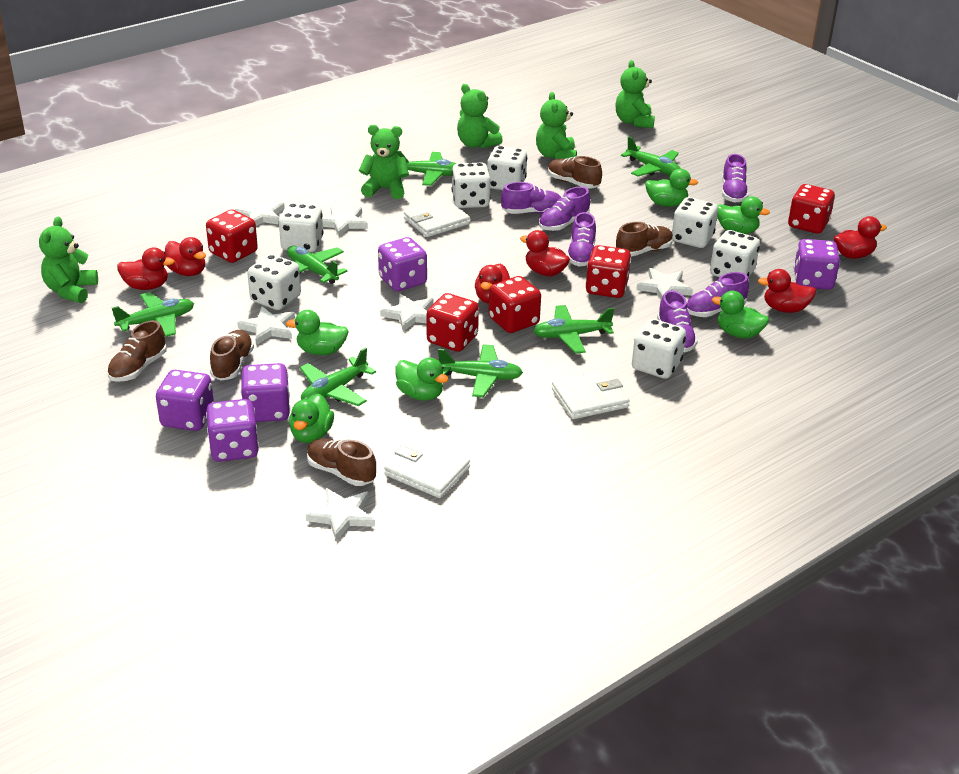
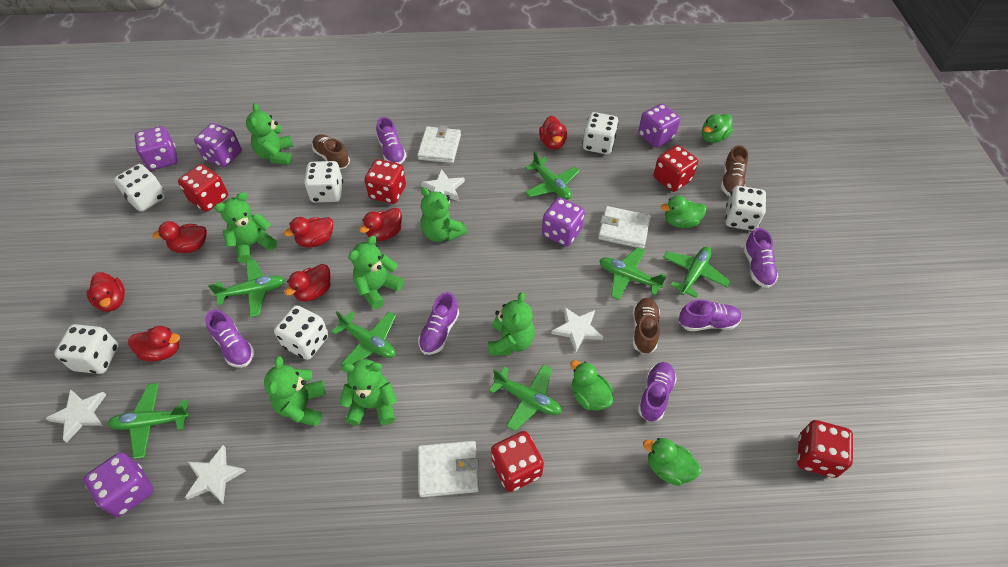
brown shoe: [107,320,167,382] [210,330,254,381] [307,439,376,486] [548,156,602,189] [616,222,673,257] = 5 -> [312,134,350,169] [633,298,660,354] [721,145,748,196] = 3
green duck: [286,310,349,355] [289,394,334,443] [395,357,449,401] [645,169,698,207] [712,291,769,339] [717,196,770,234] = 6 -> [570,360,613,411] [643,438,701,486] [661,196,707,228] [702,114,733,143] = 4
green teddy bear: [39,217,98,303] [359,125,409,199] [457,84,503,149] [536,92,577,159] [615,60,655,128] = 5 -> [214,192,277,263] [246,103,293,165] [264,356,326,427] [339,359,397,426] [349,236,404,309] [421,187,467,242] [488,292,535,356] = 7
red duck: [117,248,175,290] [165,237,206,276] [475,264,510,304] [520,230,570,276] [758,269,816,313] [834,216,887,259] = 6 -> [87,272,125,312] [128,326,180,362] [152,221,207,253] [284,217,333,248] [284,264,331,302] [359,208,402,241] [539,116,567,150] = 7
white dice: [247,254,301,310] [279,203,323,252] [452,163,491,208] [487,146,527,190] [632,319,686,379] [672,197,718,248] [710,230,760,277] = 7 -> [54,324,119,374] [114,164,166,212] [274,305,329,360] [304,161,343,203] [583,112,618,154] [725,186,766,231] = 6
white star: [235,198,285,226] [237,306,295,345] [305,488,375,541] [322,206,368,237] [380,294,433,331] [636,268,693,299] = 6 -> [45,389,106,443] [185,445,246,503] [421,169,465,201] [551,307,603,353] = 4

